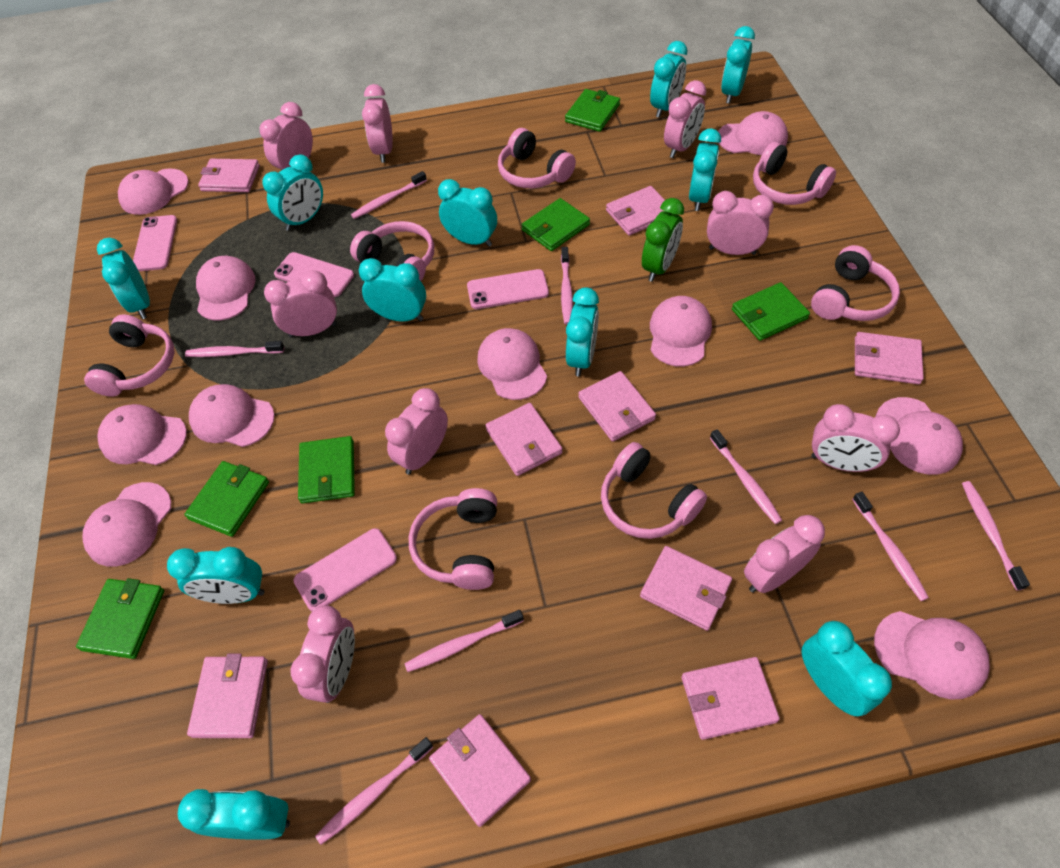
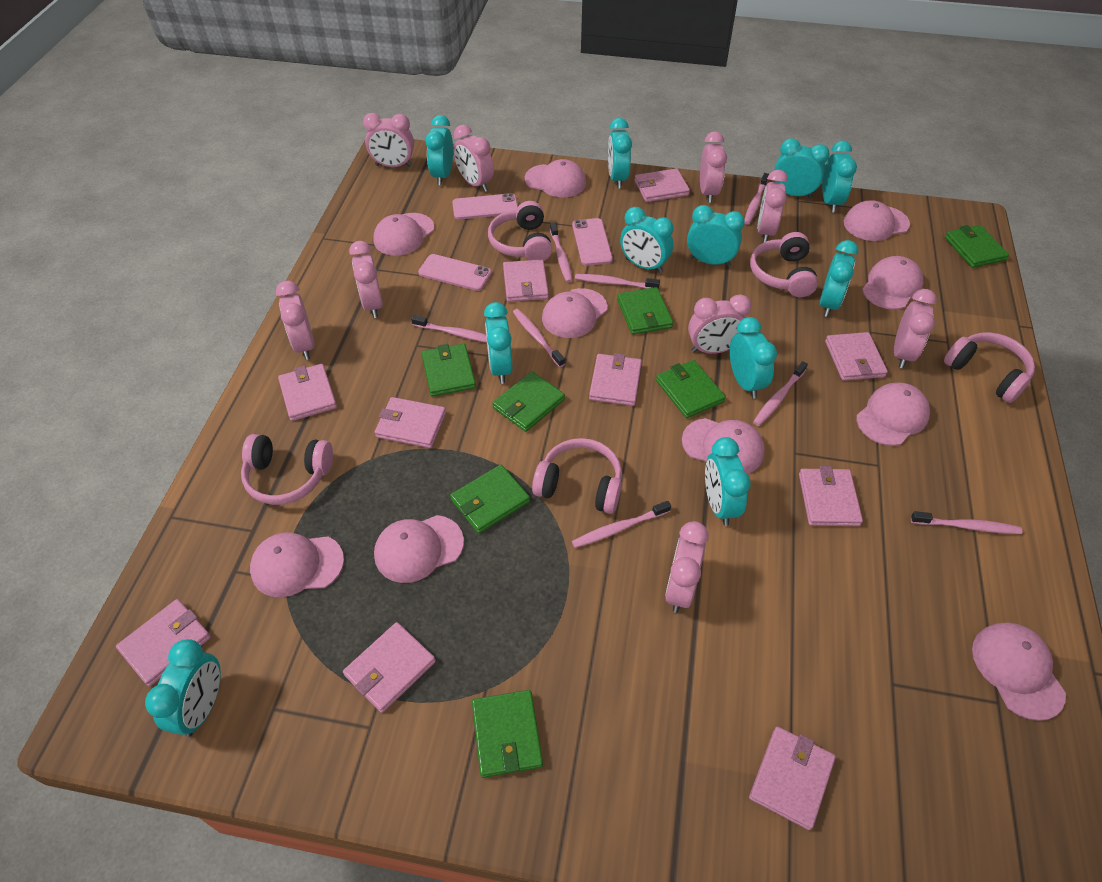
green clock: [642,198,684,282] = 1 -> none = 0
green wallet: [76,578,164,659] [184,461,269,537] [298,436,355,504] [522,198,590,251] [565,89,620,132] [732,282,810,341] = 6 -> [422,343,476,396] [450,465,530,533] [472,690,543,778] [493,371,565,432] [617,287,673,335] [656,360,726,418] [945,225,1009,268] = 7
pink headphones: [84,315,174,397] [350,221,434,281] [408,488,497,590] [498,128,576,188] [601,442,707,539] [753,142,836,205] [811,245,900,321] = 7 -> [241,434,333,505] [488,201,552,261] [532,438,622,514] [750,232,818,297] [944,332,1035,403] = 5
pink phone: [133,215,177,271] [274,252,354,297] [294,528,397,611] [467,269,549,309] = 4 -> [418,254,492,291] [452,193,518,219] [572,218,613,266] = 3
pink wallet: [187,654,268,738] [198,159,260,192] [429,714,531,827] [486,403,562,476] [578,371,656,442] [606,186,665,236] [640,546,732,631] [681,657,780,740] [855,332,924,385] = 9 -> [116,599,211,687] [278,364,337,421] [343,622,436,713] [375,397,446,448] [503,259,549,302] [589,353,642,406] [635,168,690,202] [749,727,836,830] [799,466,863,526] [825,332,888,381] = 10

